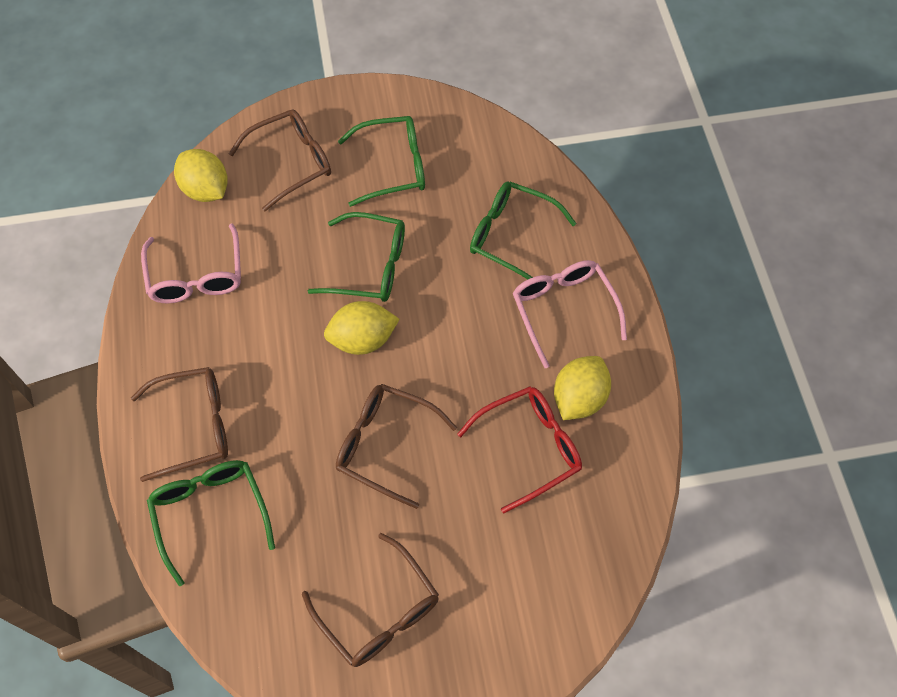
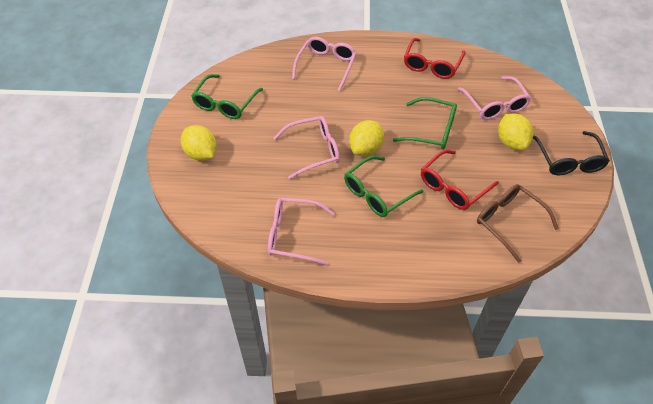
black glasses: none = 0 -> [533,131,610,175] = 1
brown glasses: [131,367,228,482] [229,109,331,211] [302,533,439,667] [336,384,457,509] = 4 -> [477,184,559,263] = 1
green glasses: [147,460,275,586] [308,212,405,302] [338,116,425,207] [470,182,577,279] = 4 -> [191,74,263,119] [344,156,423,217] [393,97,457,150] = 3
pink glasses: [141,223,241,303] [513,260,627,368] = 2 -> [268,198,335,266] [273,116,340,179] [292,37,356,91] [458,76,531,120] = 4
red glasses: [457,386,582,513] = 1 -> [404,38,465,79] [421,150,499,210] = 2

